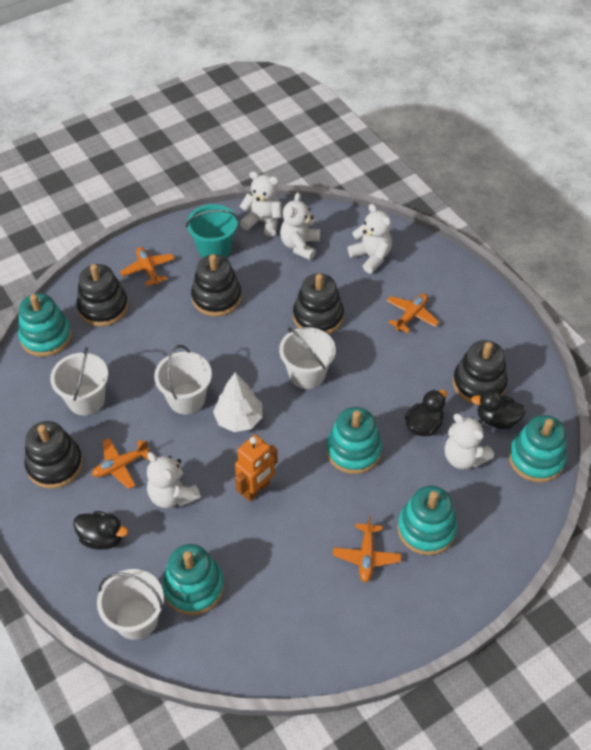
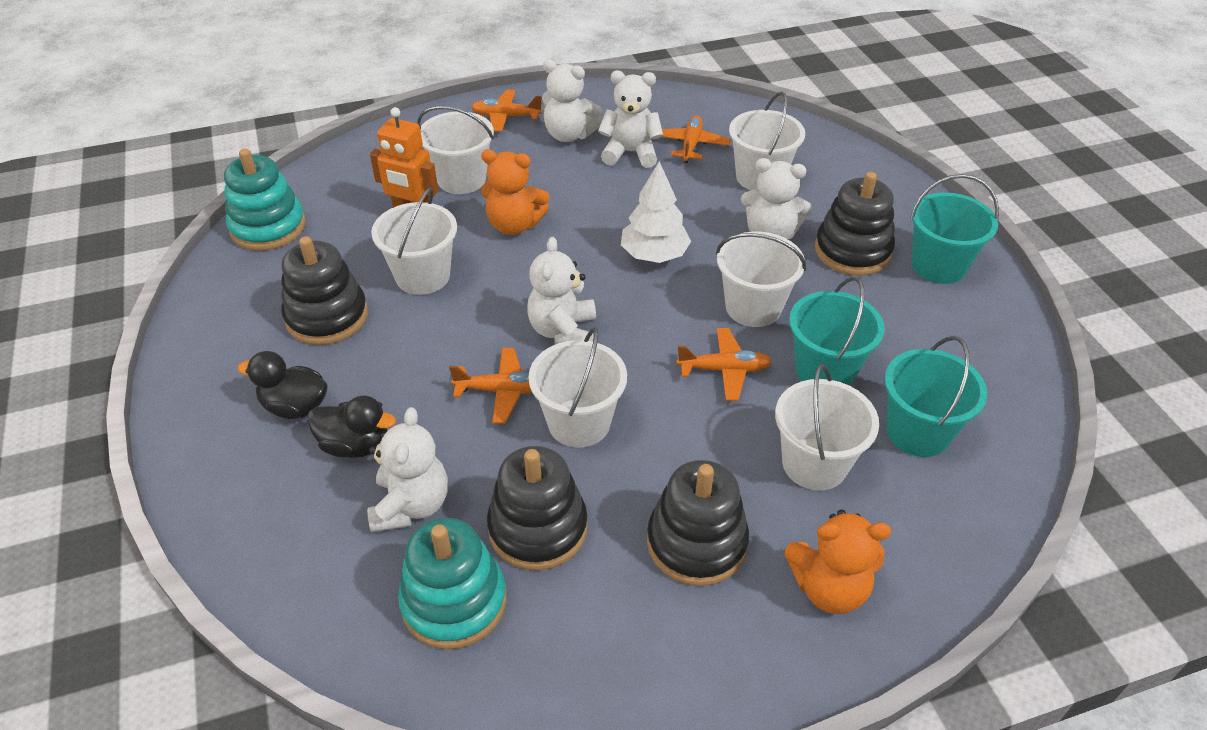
black duck: [73,511,128,549] [405,390,447,436] [471,390,526,429] = 3 -> [238,351,328,419] [307,395,396,458] = 2
black stacking toy: [24,421,83,489] [76,264,128,326] [191,254,242,317] [293,273,344,334] [453,340,508,405] = 5 -> [281,236,368,345] [487,446,588,570] [647,460,749,586] [815,172,895,276] = 4
orange teddy bear: none = 0 -> [481,149,549,235] [784,509,891,614] = 2
turquoise bucket: [186,204,239,258] = 1 -> [789,276,885,386] [885,336,987,457] [910,174,999,284] = 3
turquoise stacking toy: [18,293,72,357] [162,544,224,615] [326,407,382,474] [397,486,457,555] [509,415,567,483] = 5 -> [224,149,306,251] [398,518,507,649] = 2
white bucket: [50,347,108,416] [97,569,164,640] [154,345,212,414] [279,327,336,389] = 4 -> [371,187,457,295] [417,106,494,194] [528,327,627,448] [716,232,806,327] [729,91,805,191] [775,364,879,490] = 6

